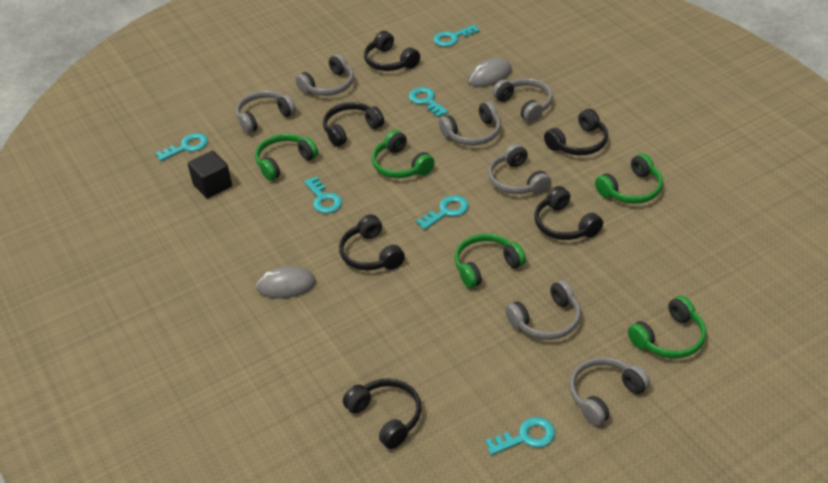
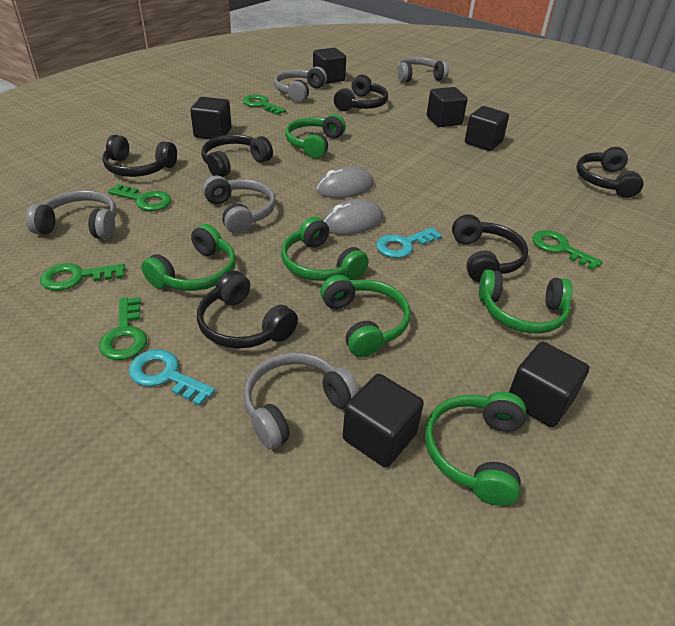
black cube: [188,151,232,198] = 1 -> [190,97,232,139] [313,48,346,84] [343,374,424,467] [427,87,468,127] [465,106,509,151] [509,342,589,427] = 6
green headphones: [255,133,318,181] [372,130,435,178] [455,233,526,288] [595,153,663,204] [628,296,706,358] = 5 -> [141,224,236,291] [281,217,369,281] [285,114,346,159] [320,275,411,357] [425,392,526,506] [479,269,573,334] = 6
green key: none = 0 -> [40,263,125,291] [99,297,147,360] [108,184,171,211] [242,94,286,115] [533,230,603,270] = 5
grey headphones: [236,91,296,134] [296,54,354,96] [439,101,501,146] [488,144,551,195] [493,78,553,123] [505,280,581,340] [569,357,650,426] = 7 -> [26,190,117,239] [202,175,276,234] [244,352,359,449] [274,67,327,102] [397,57,449,82] = 5
turquoise key: [156,133,208,161] [304,177,342,213] [409,87,448,117] [416,195,469,230] [434,25,480,47] [485,417,555,455] = 6 -> [129,349,215,406] [376,227,442,258] = 2

